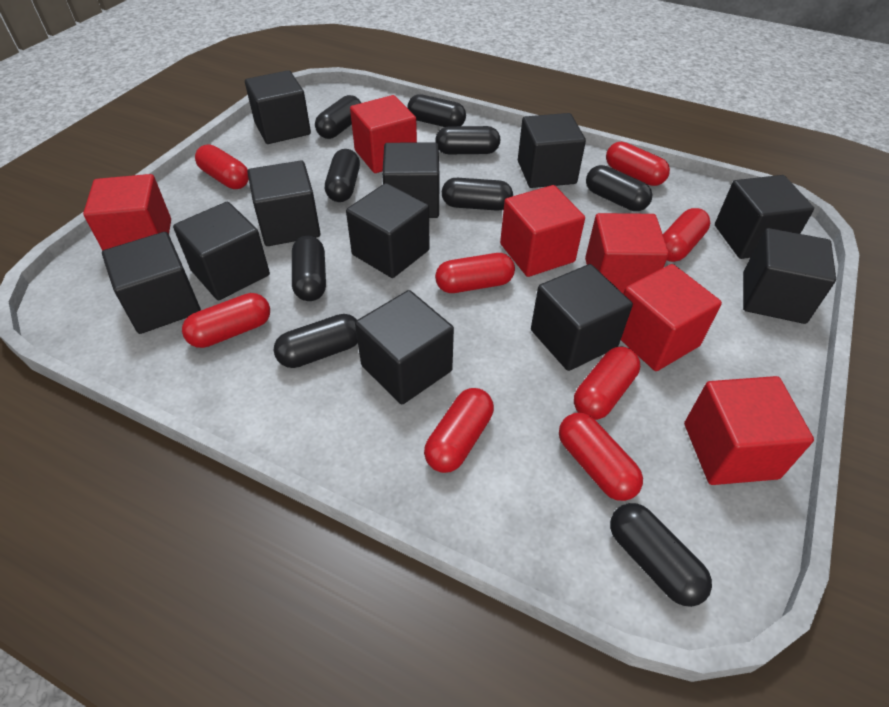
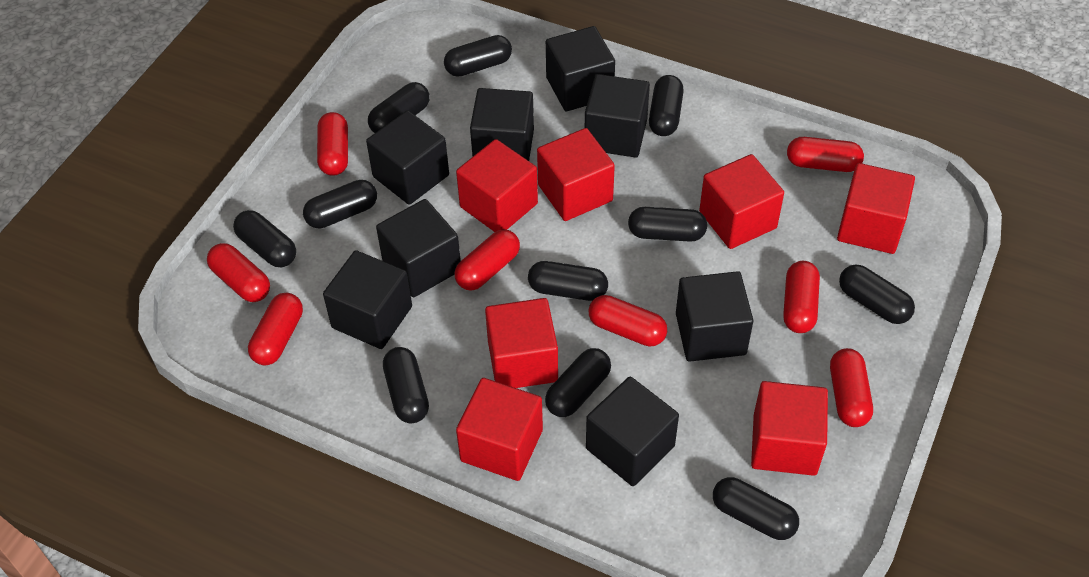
black capsule: [274,314,358,368] [292,236,326,301] [315,95,361,139] [325,149,360,202] [408,94,466,127] [435,126,500,154] [442,178,513,211] [586,165,652,211] [610,503,712,607] = 9 -> [233,210,296,267] [303,180,377,228] [368,82,430,133] [383,347,429,423] [444,35,512,77] [528,261,608,301] [545,348,611,417] [628,207,707,242] [649,75,684,136] [713,477,799,540] [839,265,915,324] = 11
black cube: [102,232,201,334] [173,202,270,300] [245,70,311,144] [248,161,321,246] [346,183,429,278] [355,290,454,404] [382,142,439,218] [518,113,586,188] [531,264,633,371] [715,175,814,259] [743,228,836,324] = 11 -> [323,250,412,349] [366,111,449,205] [376,199,461,297] [470,88,534,161] [546,26,615,111] [585,74,650,158] [586,377,679,486] [676,271,753,362] = 8
red cube: [83,174,171,251] [350,95,417,173] [500,185,585,277] [585,213,669,293] [621,264,722,371] [684,376,814,485] = 6 -> [456,139,538,232] [456,378,543,481] [485,298,558,388] [537,128,615,221] [699,154,784,249] [751,381,828,476] [837,163,915,254] = 7

